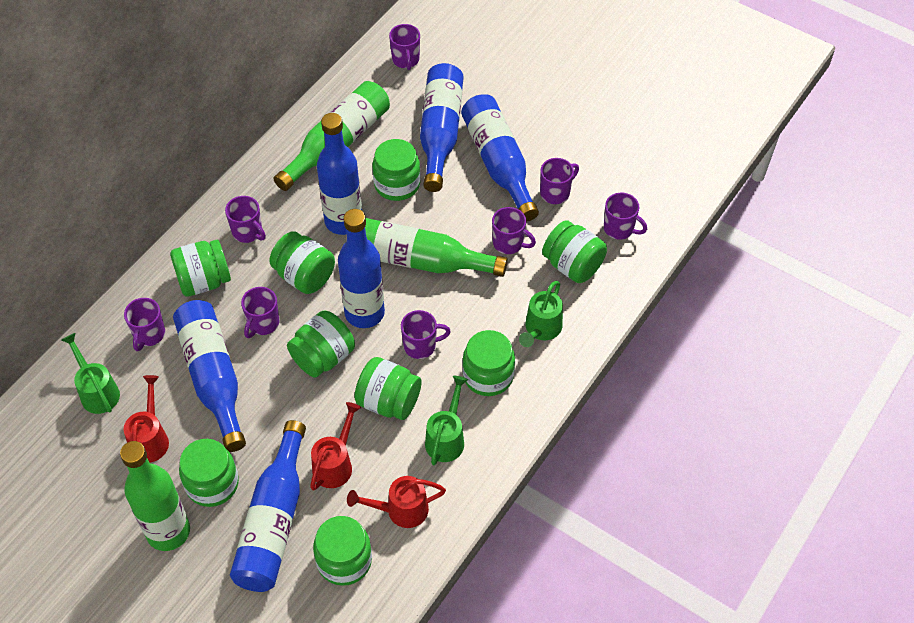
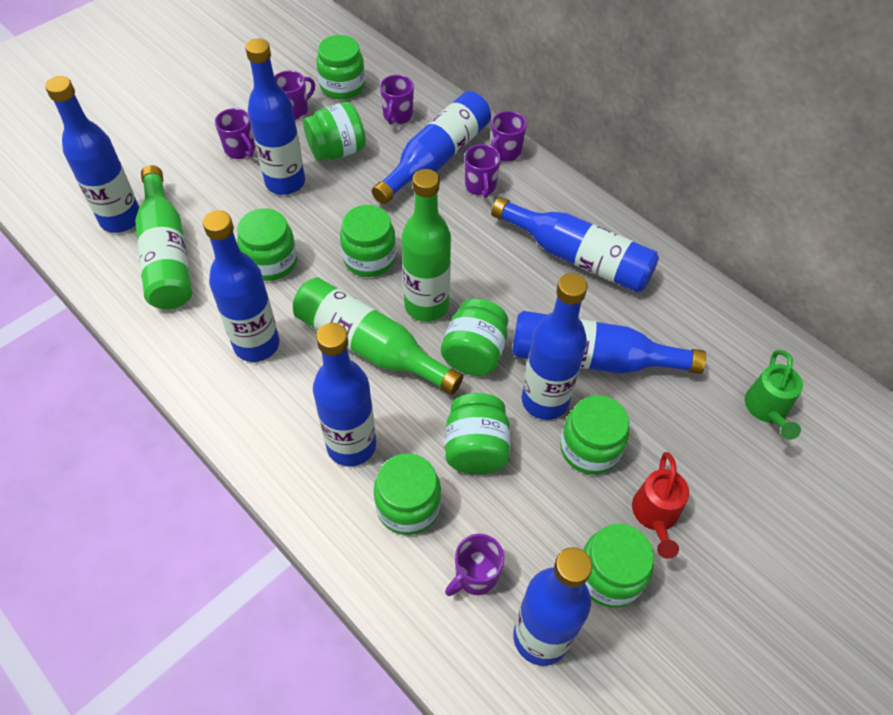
blue bottle: [173,300,246,452] [230,420,306,592] [317,113,362,235] [338,209,385,328] [420,63,463,192] [461,94,539,222] = 6 -> [45,76,140,233] [203,210,279,362] [245,38,305,195] [313,323,376,466] [372,91,491,204] [491,197,659,293] [512,311,706,374] [513,547,592,666] [522,273,587,420] = 9
green watering can: [62,333,120,414] [425,376,468,465] [519,281,563,347] = 3 -> [745,350,803,440] = 1
purple mug: [124,298,165,351] [225,196,266,243] [241,287,279,338] [389,24,420,70] [401,310,451,359] [492,207,536,254] [540,158,579,204] [604,193,647,240] = 8 -> [215,108,255,159] [274,70,315,120] [380,75,414,125] [445,534,504,596] [465,144,501,198] [490,111,527,162] = 6
red watering can: [124,375,169,463] [310,402,361,491] [347,476,446,528] = 3 -> [632,452,689,559] = 1

